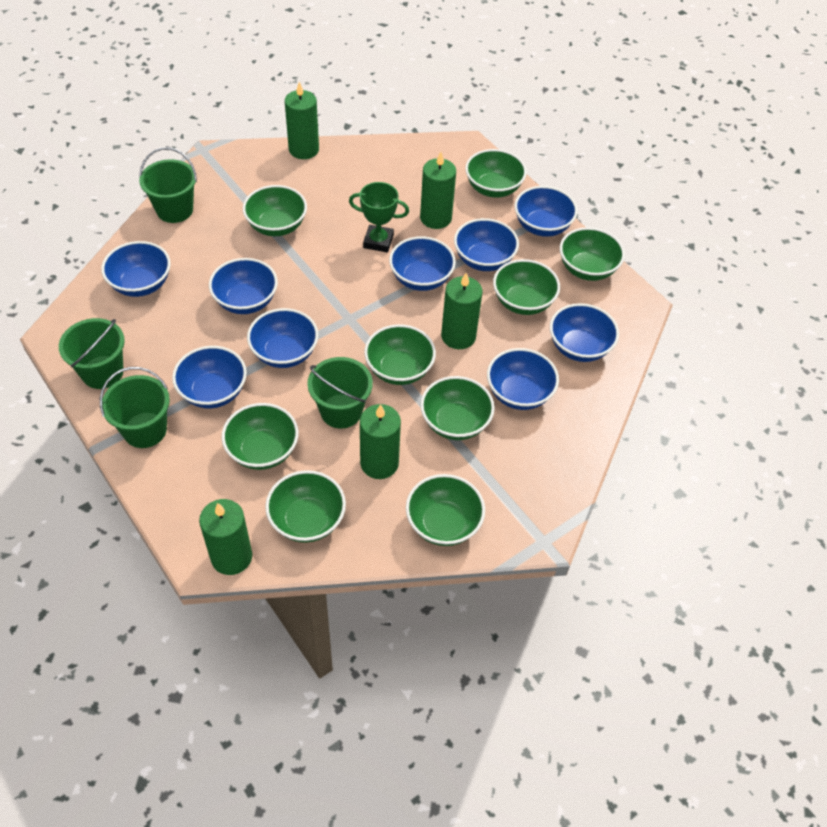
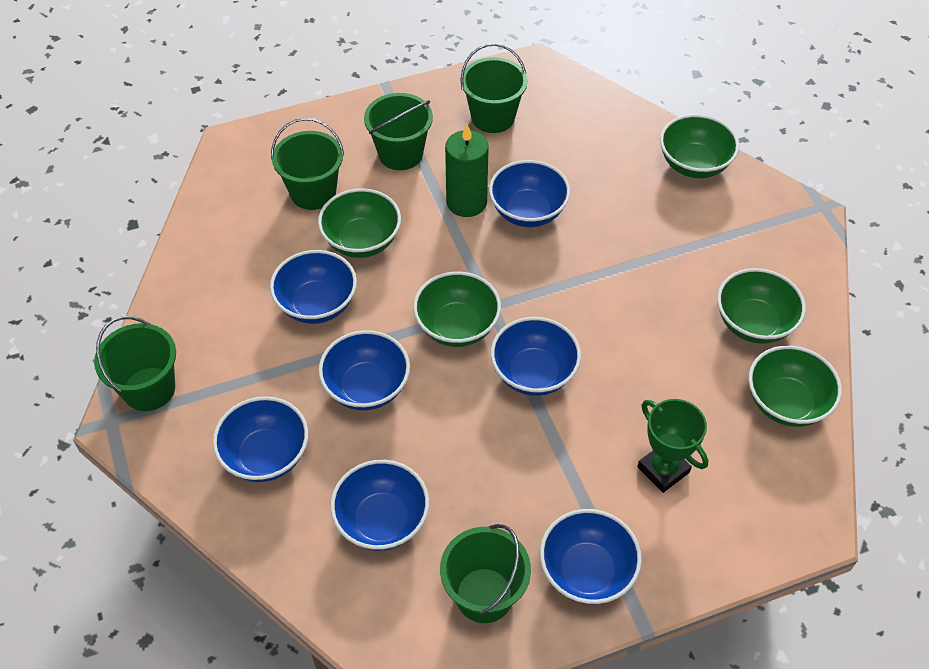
blue bowl: [101,241,171,297] [172,346,247,408] [209,258,278,314] [247,308,318,368] [389,236,456,291] [454,218,519,271] [487,348,559,410] [514,186,578,237] [550,303,619,362] = 9 -> [213,396,308,482] [270,250,357,324] [318,330,410,410] [330,460,429,551] [489,160,570,227] [491,317,581,396] [540,509,642,604] = 7
green bowl: [222,403,298,470] [243,185,307,236] [265,470,346,543] [364,324,436,385] [406,474,485,546] [421,376,495,440] [465,149,527,198] [493,259,560,315] [560,227,625,281] = 9 -> [318,188,401,258] [413,272,501,347] [660,114,739,178] [717,268,806,344] [748,346,842,427] = 5
green bucket: [59,318,125,389] [100,367,170,448] [139,147,197,223] [307,357,373,429] = 4 -> [94,316,176,411] [271,118,344,210] [364,93,433,170] [440,524,531,623] [460,43,528,133] = 5
green candle: [199,499,252,575] [285,82,319,159] [360,404,401,479] [420,152,456,229] [441,273,483,349] = 5 -> [445,124,489,217] = 1

